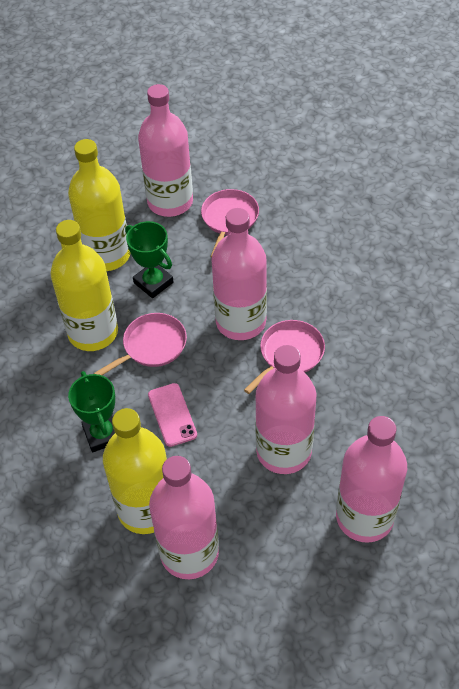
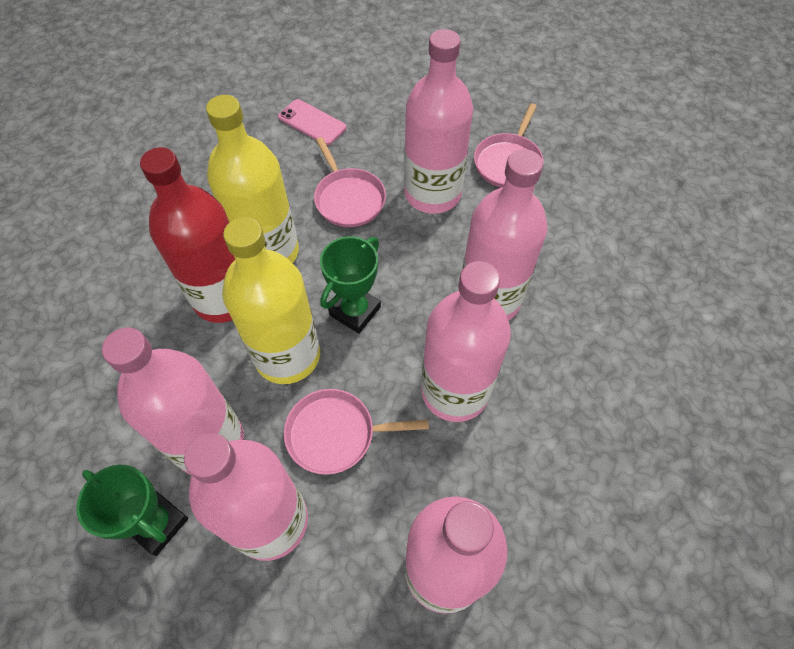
pink bottle: [138,84,193,217] [149,456,219,579] [211,208,267,340] [255,345,316,474] [336,416,407,543] = 5 -> [102,327,244,475] [184,433,308,561] [404,29,473,214] [404,496,508,614] [421,261,511,422] [462,149,548,321] = 6
red bottle: none = 0 -> [140,147,235,323] = 1
yellow bottle: [50,220,118,351] [68,139,130,271] [103,408,167,534] = 3 -> [206,95,299,263] [222,217,320,384] = 2

